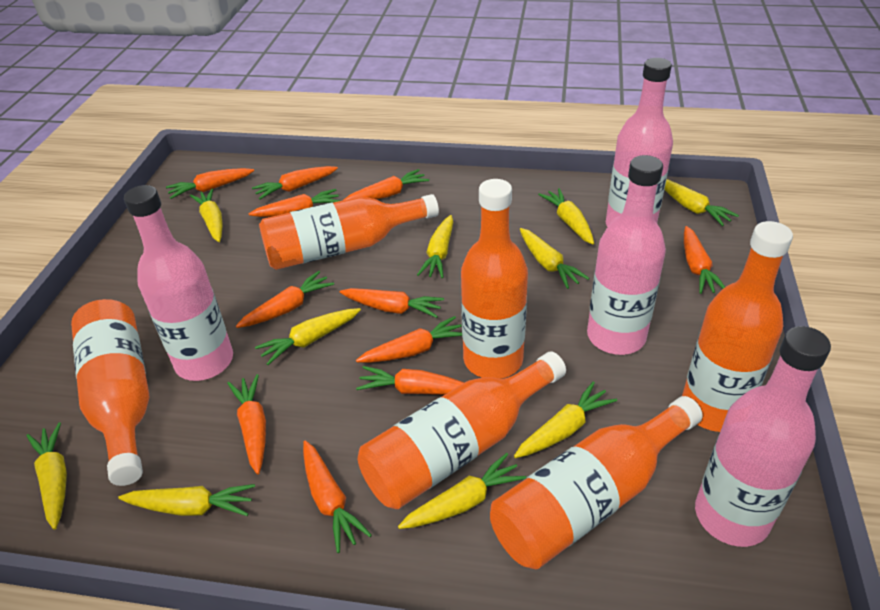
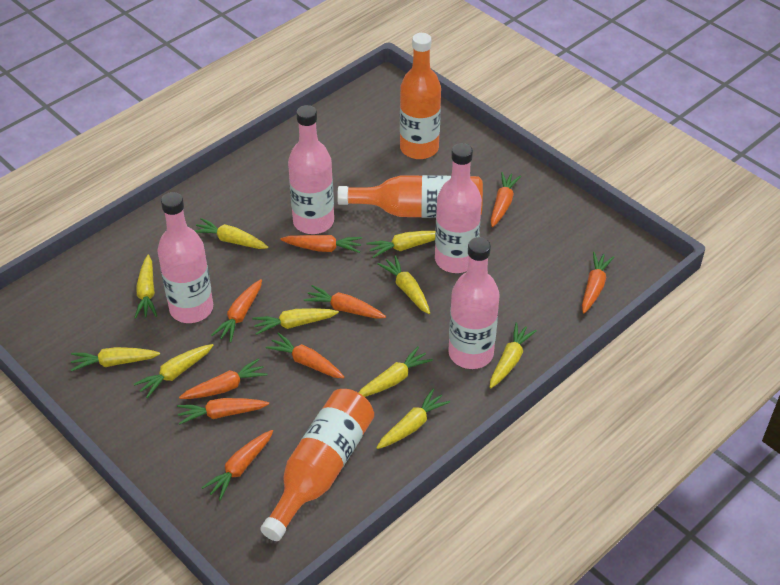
orange bottle: [71,299,149,486] [259,194,439,270] [358,351,566,509] [461,179,528,379] [490,396,703,569] [682,221,793,432] = 6 -> [260,389,374,541] [337,175,483,218] [400,33,441,159] = 3
orange carrot: [166,168,254,199] [227,374,266,474] [236,271,334,328] [248,189,341,217] [252,166,338,200] [303,441,372,553] [340,288,444,318] [344,169,429,200] [356,316,462,363] [356,366,465,395] [684,226,725,294] = 11 -> [177,398,269,425] [179,358,268,399] [201,430,273,501] [211,279,262,343] [266,333,344,379] [280,235,362,253] [304,285,386,319] [491,172,521,227] [582,252,614,313] = 9

